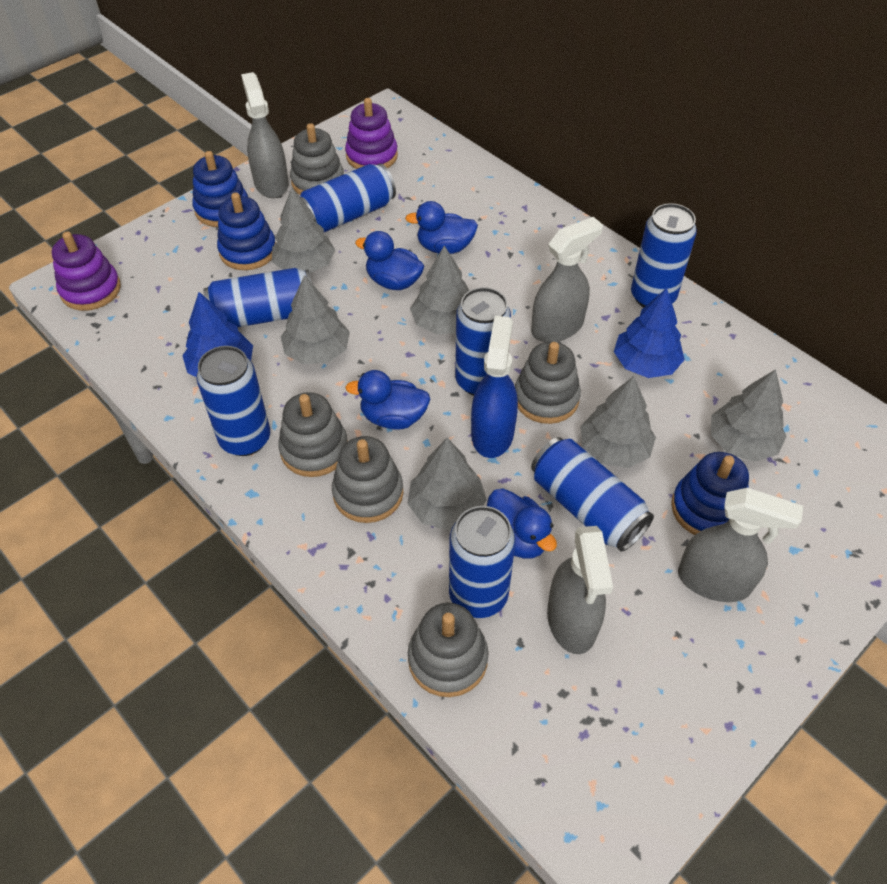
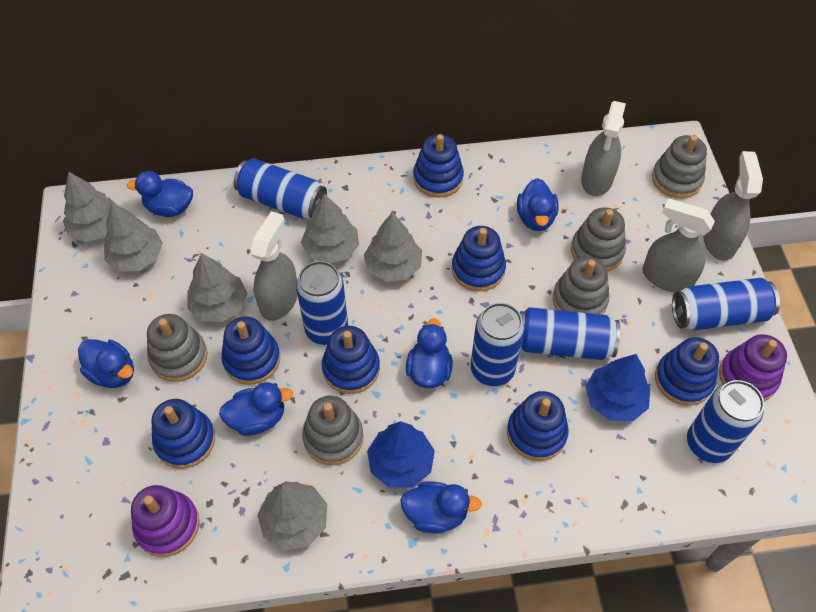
blue can: [196,346,270,456] [203,268,312,327] [300,163,396,232] [449,506,516,618] [455,287,511,396] [531,437,654,552] [631,203,697,307] = 7 -> [234,158,327,219] [296,261,348,345] [471,303,525,386] [519,307,620,360] [672,278,780,331] [687,380,764,463] = 6
blue duck: [345,370,430,430] [355,231,424,290] [405,201,478,254] [487,488,557,559] = 4 -> [78,339,134,388] [127,171,193,217] [219,382,293,436] [400,481,482,533] [406,318,453,388] [517,178,558,231] = 6
blue spray bottle: [471,316,518,458] = 1 -> none = 0
blue stacking toy: [192,151,248,227] [217,192,276,270] [671,452,749,535] = 3 -> [151,399,215,469] [221,316,280,385] [322,326,380,394] [413,134,464,198] [452,226,506,292] [507,391,569,461] [655,337,719,406] = 7

